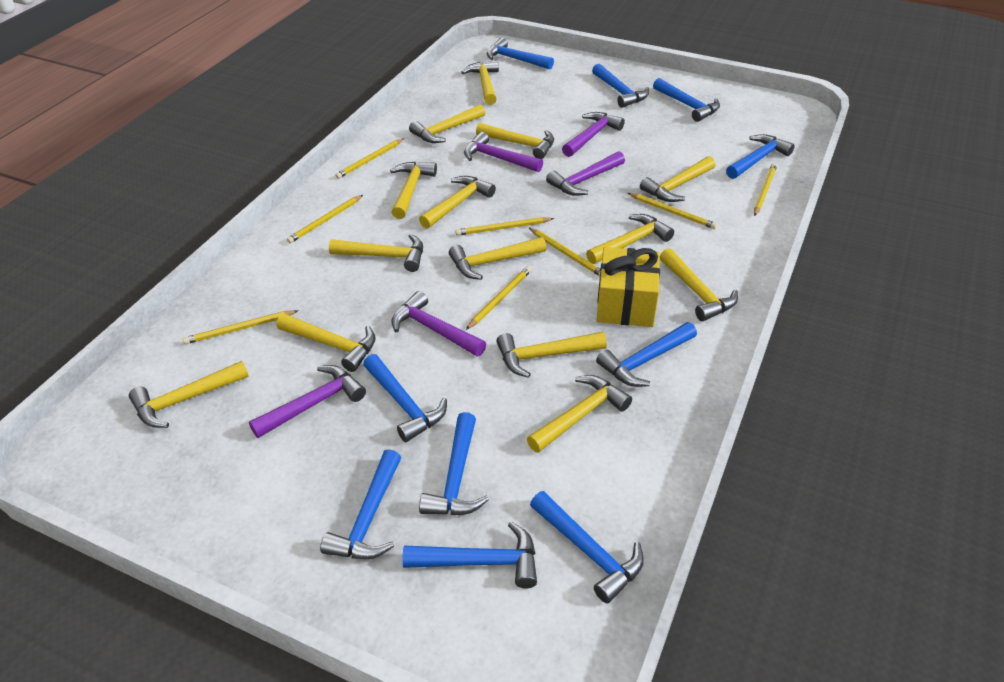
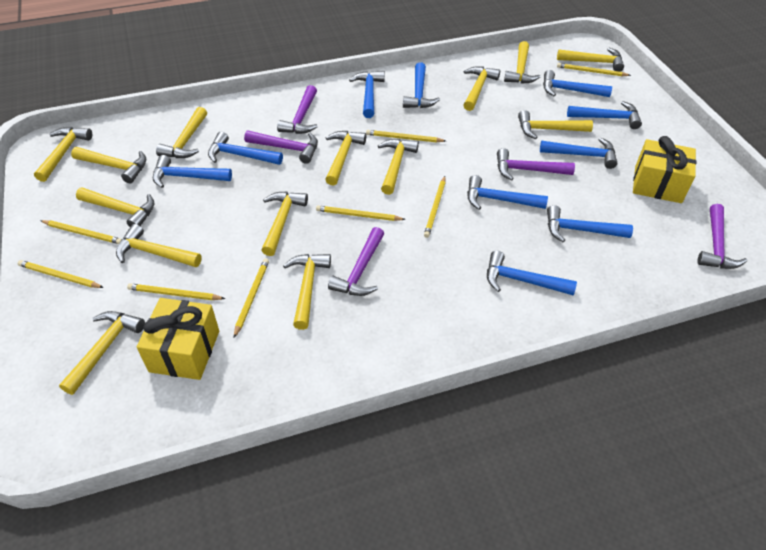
yellow gift: [597,247,660,327] = 1 -> [137,298,219,380] [633,136,696,203] = 2

